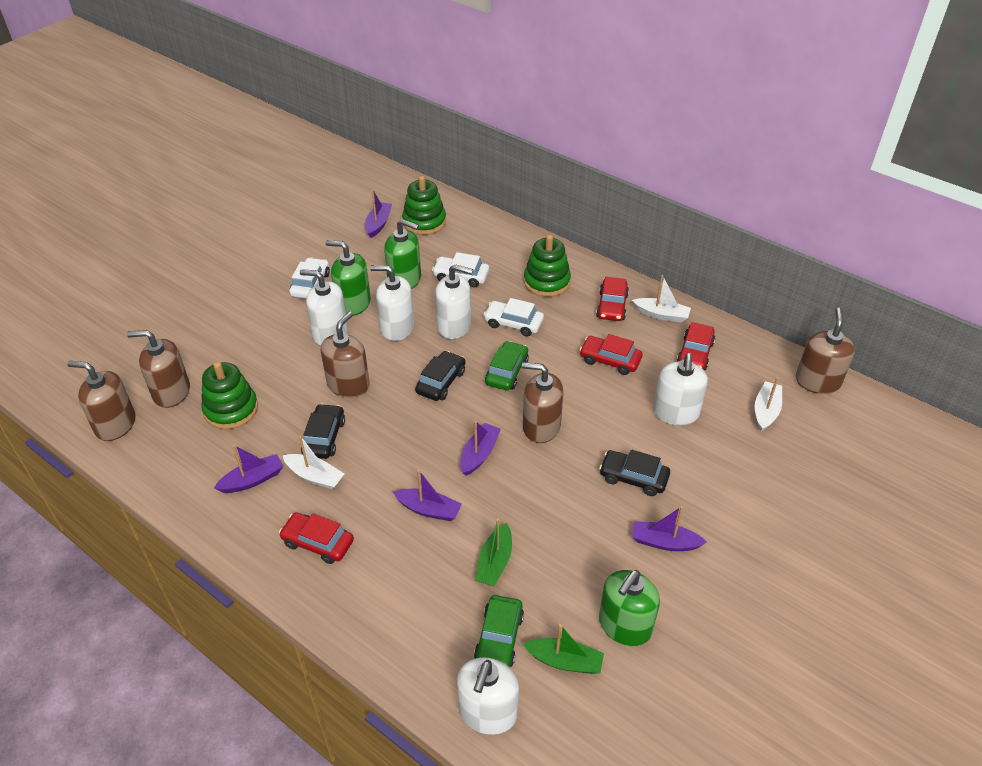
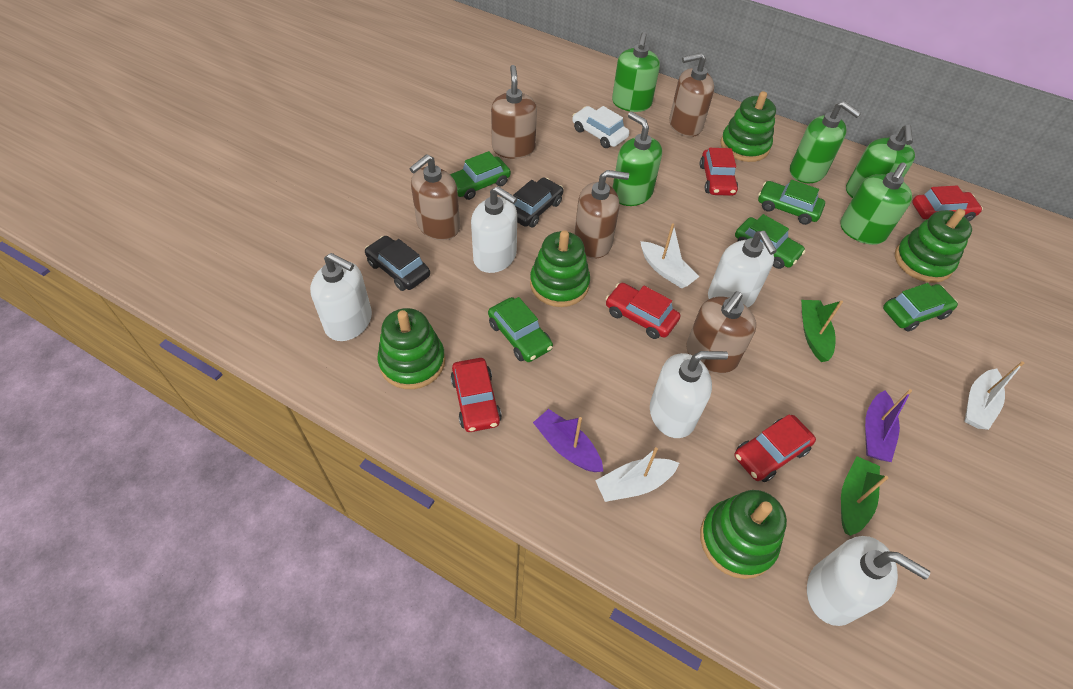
black car: [301,404,345,459] [415,351,465,401] [599,450,670,496] = 3 -> [365,236,430,291] [513,177,563,227] = 2
green car: [474,595,524,667] [485,341,529,391] = 2 -> [450,151,511,200] [488,297,553,362] [735,214,806,269] [758,180,825,225] [883,283,958,332] = 5
green soap dispenser: [326,240,371,316] [384,219,421,289] [599,570,660,646] = 3 -> [612,32,660,112] [612,112,662,206] [790,101,861,183] [840,163,912,245] [846,125,915,198] = 5
green stacking toy: [201,361,258,429] [402,176,446,235] [524,235,571,297] = 3 -> [377,308,445,389] [530,230,590,307] [700,490,787,579] [721,91,776,162] [895,209,972,283] = 5
purple boat: [214,445,284,493] [365,190,392,238] [393,470,462,521] [460,421,501,476] [632,506,707,551] = 5 -> [533,409,603,472] [865,389,912,462] = 2
red car: [279,513,354,564] [580,334,643,375] [596,277,629,321] [677,322,715,370] = 4 -> [451,358,502,432] [606,283,680,339] [700,148,738,196] [734,415,816,482] [912,186,983,221] = 5
white car: [289,257,330,299] [432,252,489,287] [483,298,544,337] = 3 -> [572,106,629,148] = 1

